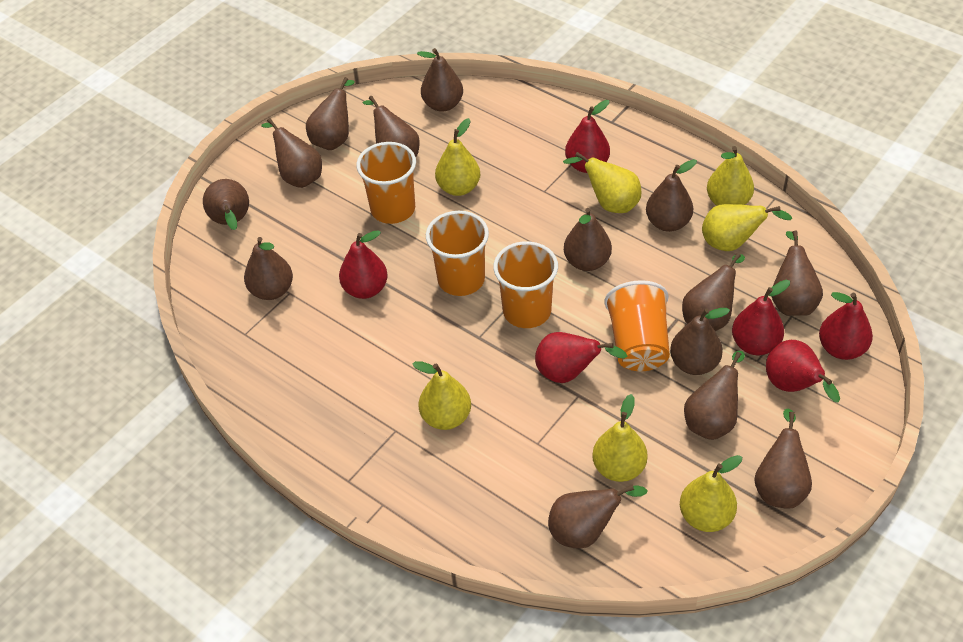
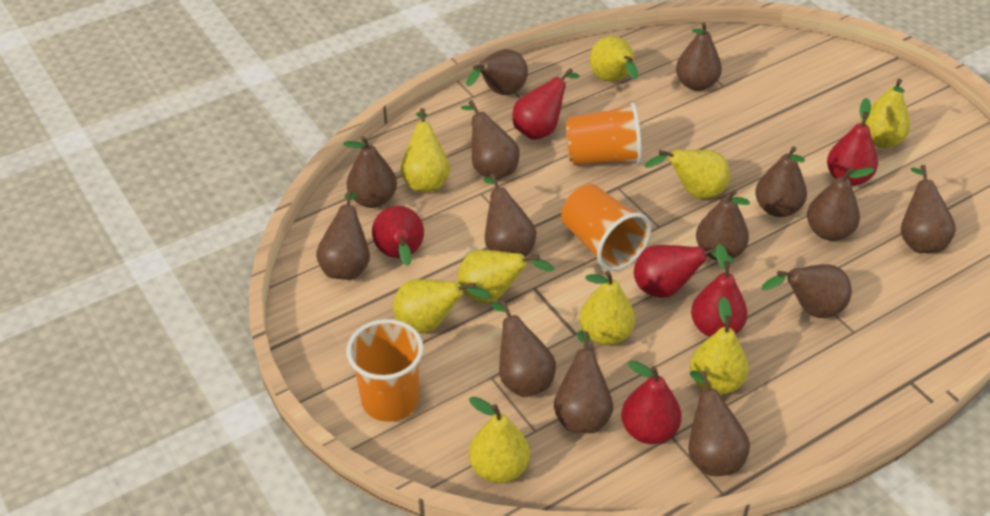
orange cup: [356,142,416,224] [426,211,489,296] [493,241,558,328] [604,280,670,371] = 4 -> [346,319,424,422] [561,184,651,271] [565,103,642,165] = 3
yellow pear: [413,361,471,430] [435,118,480,196] [563,152,641,213] [592,394,648,482] [680,455,742,532] [702,204,792,251] [707,146,754,206] = 7 -> [393,279,491,333] [401,108,450,192] [458,250,554,303] [469,396,530,483] [579,271,635,345] [590,36,638,82] [645,150,730,199] [690,297,748,395] [861,79,910,148] = 9

